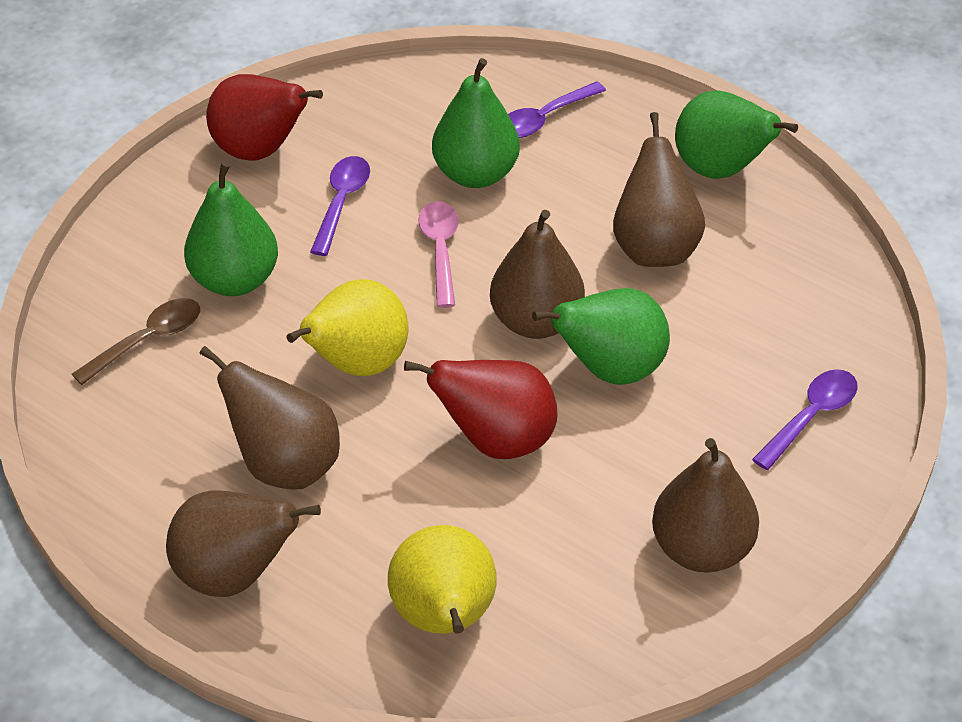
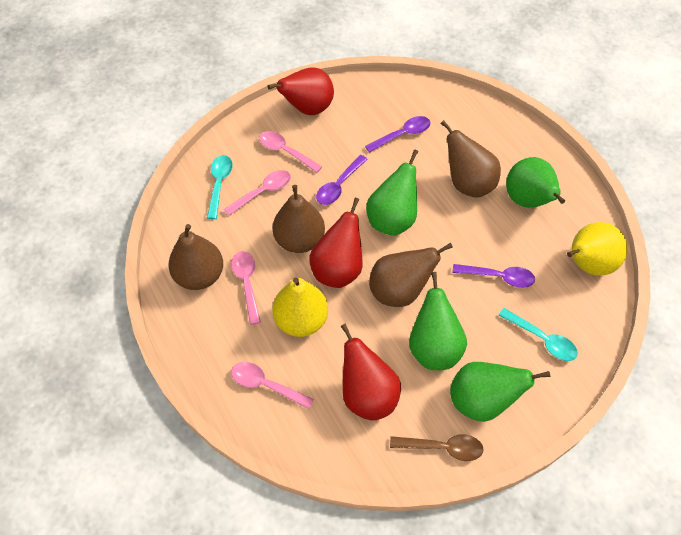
brown pear: [166,491,321,597] [199,346,340,490] [490,210,585,339] [613,112,705,267] [652,438,759,573] = 5 -> [169,224,223,290] [272,185,325,253] [369,243,453,307] [441,120,501,198] = 4
pink spoon: [418,201,459,308] = 1 -> [224,170,291,216] [231,251,261,325] [231,362,314,409] [259,131,322,173] = 4
red pear: [206,74,323,161] [404,360,557,459] = 2 -> [267,67,334,115] [310,198,363,288] [341,324,401,421] = 3
turquoise spoon: none = 0 -> [207,155,233,219] [498,308,578,361] = 2

